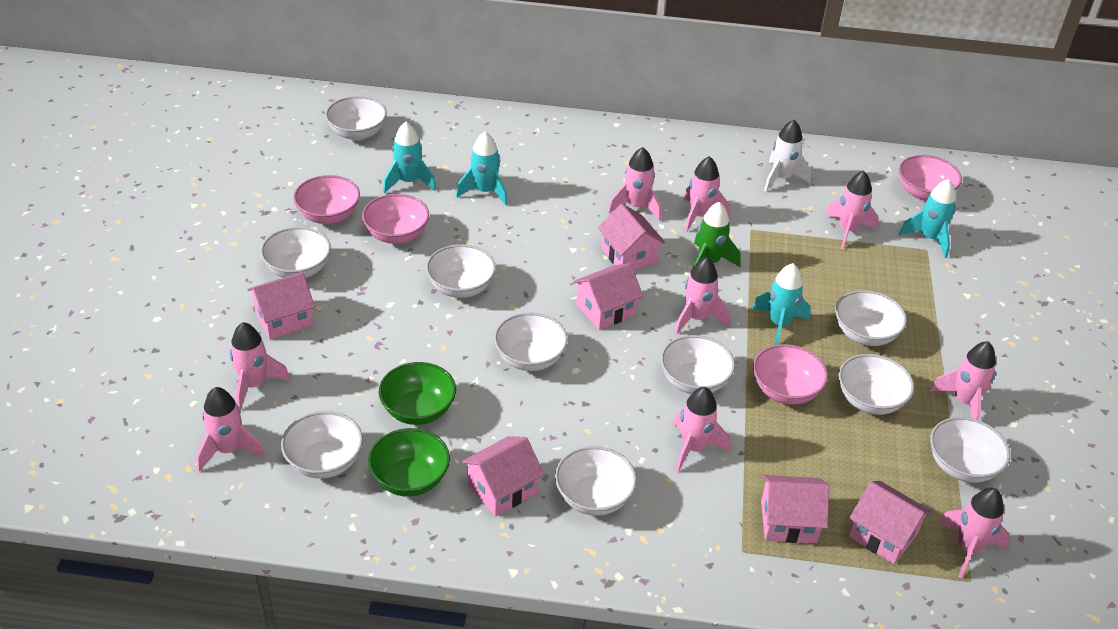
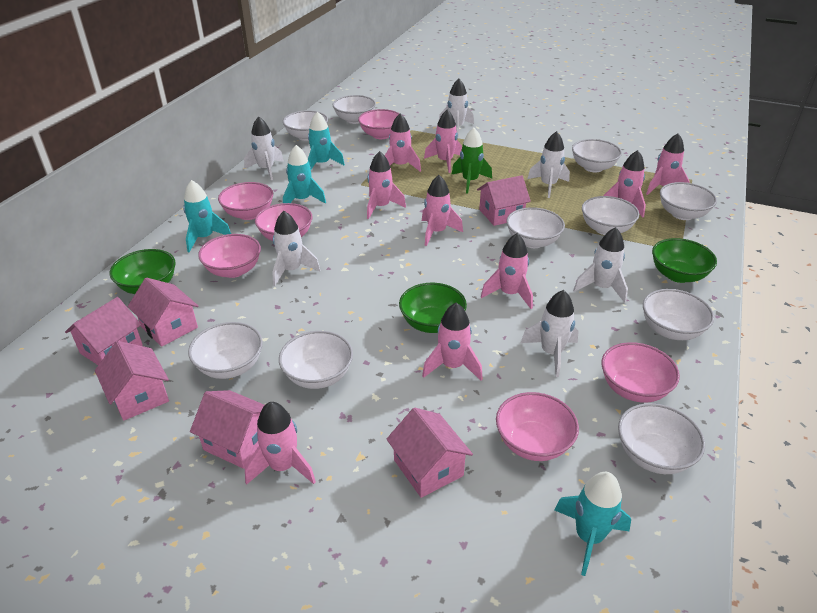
green bowl: [368,428,450,497] [379,362,456,425] = 2 -> [110,249,176,294] [399,283,467,333] [652,238,717,283] = 3
pink bowl: [293,175,360,224] [362,194,429,244] [753,344,828,405] [899,155,962,201] = 4 -> [198,234,261,278] [218,182,273,220] [255,203,313,241] [358,109,400,139] [496,392,579,461] [602,342,680,403] = 6
white rocket: [764,120,812,192] = 1 -> [244,116,284,180] [272,211,320,286] [438,79,474,137] [521,290,579,377] [527,131,570,198] [573,227,628,303] = 6

